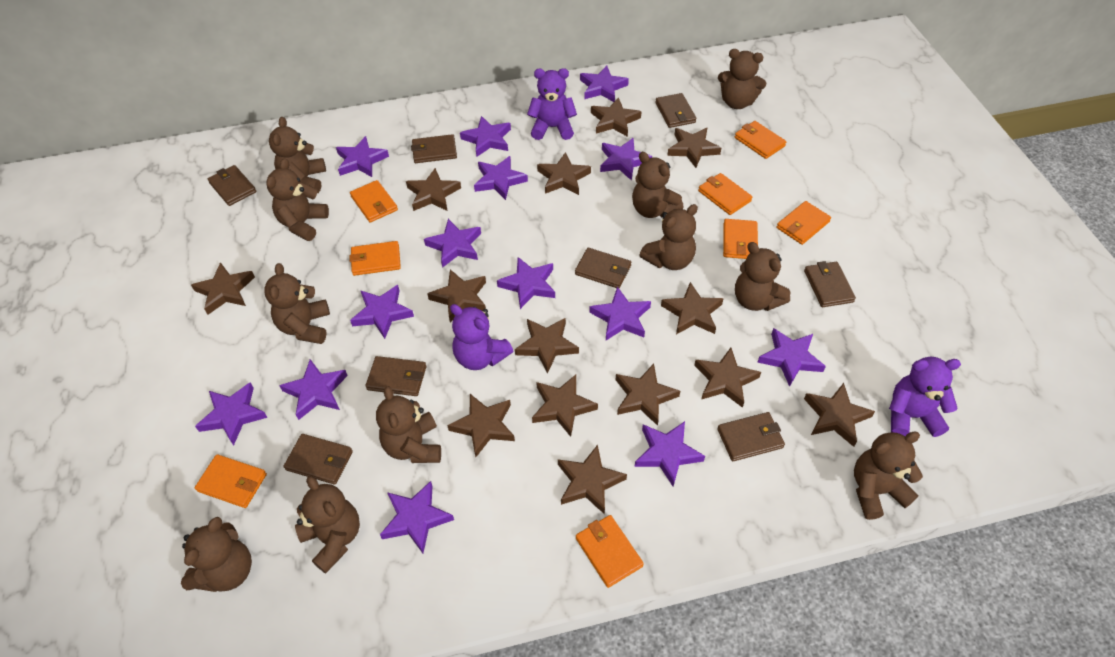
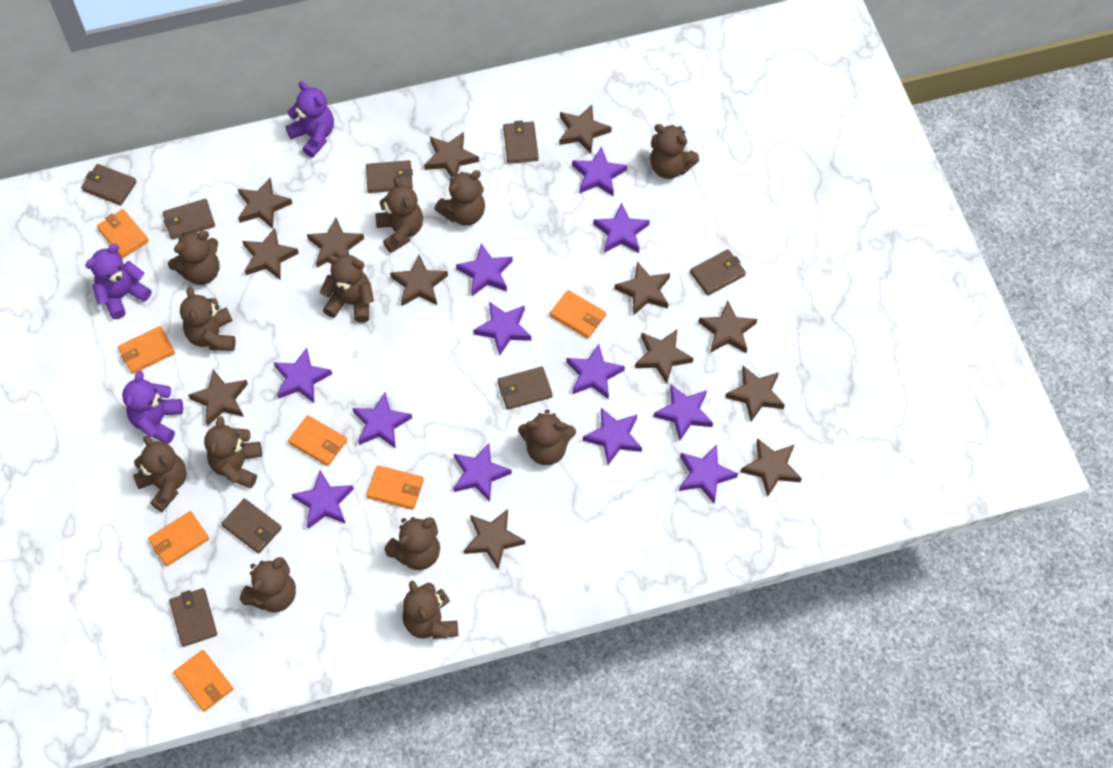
brown star: [191,262,255,315] [406,168,461,211] [427,269,486,322] [447,394,515,457] [515,318,579,374] [532,375,598,437] [537,152,591,195] [558,445,627,514] [591,97,641,137] [616,364,680,426] [661,282,724,334] [667,127,721,168] [694,348,761,408] [804,383,875,447] = 14 -> [188,369,248,426] [238,178,292,229] [242,228,299,280] [307,218,364,268] [390,255,448,306] [424,132,479,176] [464,509,525,569] [559,105,612,154] [614,262,670,316] [635,330,693,384] [699,301,757,353] [725,366,785,422] [740,438,802,497] = 13
brown teddy bear: [181,517,252,592] [264,263,330,344] [266,158,329,241] [269,117,326,193] [295,476,360,573] [376,386,441,463] [632,152,683,218] [640,204,698,270] [718,49,767,109] [735,242,791,311] [854,431,923,520] = 11 -> [133,436,187,512] [168,231,219,285] [180,287,235,351] [204,416,262,488] [240,557,296,612] [320,255,374,323] [375,177,423,253] [384,517,440,570] [402,581,458,639] [435,170,485,226] [518,409,576,465] [650,124,699,179] = 12
orange wallet: [195,454,267,508] [349,241,401,276] [350,180,398,222] [576,515,644,588] [698,173,753,215] [723,219,758,259] [735,121,786,159] [776,201,831,245] = 8 -> [97,209,149,258] [118,326,175,374] [148,511,209,566] [173,650,233,712] [288,415,347,466] [366,465,424,510] [550,290,606,338] = 7
purple star: [195,382,268,445] [279,359,348,420] [336,136,389,177] [350,285,414,339] [380,481,454,553] [424,219,481,268] [460,116,511,157] [474,156,528,200] [497,257,555,309] [580,66,629,102] [589,287,651,340] [600,138,652,181] [634,421,705,486] [757,328,826,387] = 14 -> [273,348,332,403] [292,470,354,529] [353,392,412,449] [454,443,512,502] [456,243,513,296] [473,302,531,356] [567,344,625,400] [572,146,627,196] [583,408,642,465] [593,203,650,253] [654,384,713,441] [679,445,738,503] = 12

